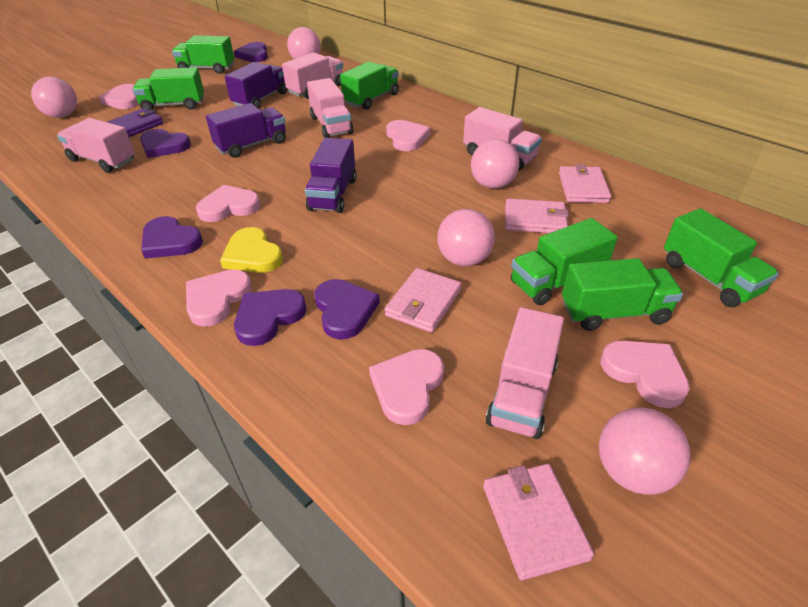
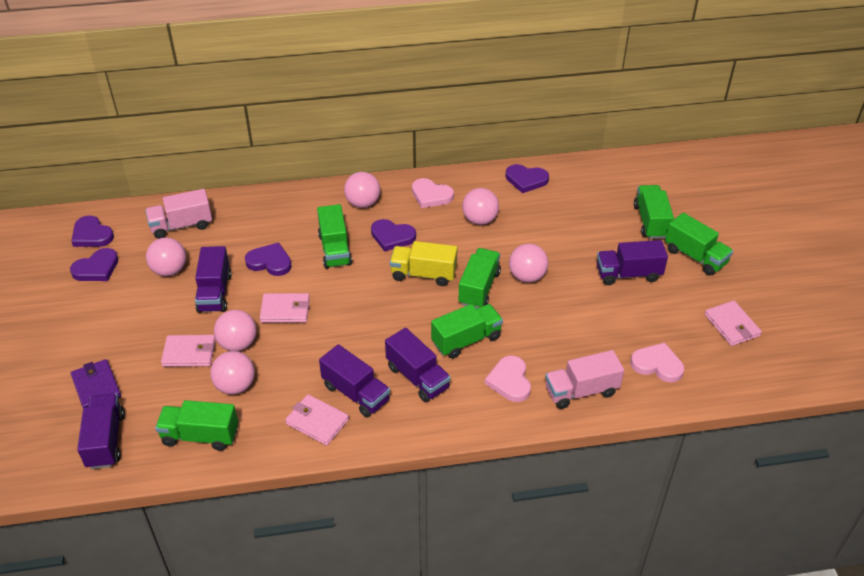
pink ball: [31,77,77,118] [287,27,320,59] [437,209,495,266] [471,139,519,189] [599,408,691,495] = 5 -> [146,237,186,276] [210,351,255,395] [214,310,257,351] [344,172,380,208] [462,188,499,225] [509,244,548,283] = 6
pink heart: [98,84,139,109] [186,269,252,327] [196,185,260,222] [369,349,444,425] [386,120,430,151] [601,341,690,408] = 6 -> [412,178,454,208] [485,356,531,402] [630,342,684,383] = 3
pink truck: [57,118,135,173] [282,52,343,99] [307,78,353,138] [463,107,542,171] [486,307,564,439] = 5 -> [145,189,212,239] [545,350,624,409] = 2
purple truck: [206,103,286,158] [225,62,287,108] [305,138,356,213] = 3 -> [77,393,125,469] [195,246,232,313] [319,344,390,418] [385,328,451,402] [597,240,668,285] = 5
yellow heart: [220,227,283,273] = 1 -> none = 0
yellow truck: none = 0 -> [390,241,457,286] = 1

